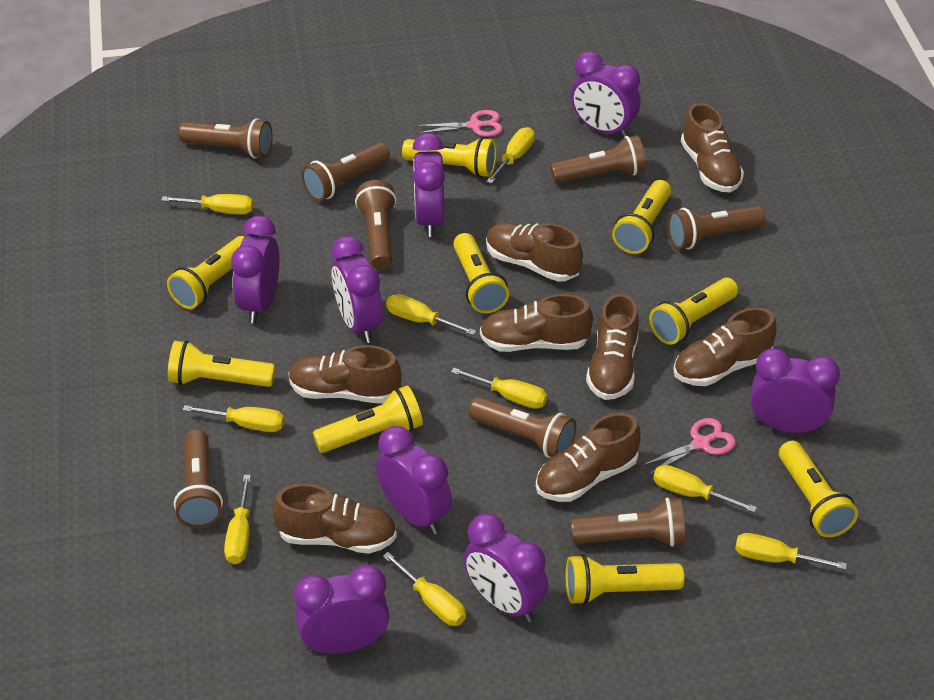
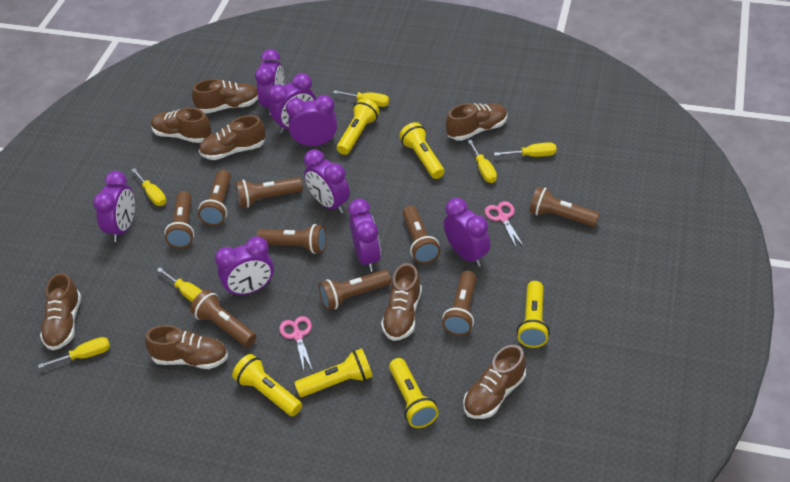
brown flashlight: [174,429,223,528] [179,118,272,158] [301,143,390,201] [355,180,396,270] [469,397,576,458] [550,135,646,184] [571,497,685,547] [667,206,765,249] = 8 -> [165,191,194,248] [190,290,256,347] [198,170,231,226] [235,177,303,208] [257,224,326,254] [319,270,391,310] [402,206,440,264] [442,271,476,336] [529,186,600,227] = 9
yellow flashlight: [167,236,244,309] [168,340,275,387] [313,385,423,453] [402,137,497,177] [453,233,509,314] [566,554,684,605] [612,180,671,254] [649,278,738,345] [779,441,858,538] = 9 -> [232,354,302,416] [295,348,373,397] [337,98,379,155] [389,358,439,428] [399,122,444,179] [517,281,550,348] = 6
yellow screwdriver: [161,194,253,214] [183,405,285,432] [224,475,251,564] [383,552,466,626] [386,294,476,336] [451,368,547,409] [487,127,535,184] [653,465,757,513] [735,533,847,570] = 9 -> [38,337,110,368] [132,168,166,206] [157,267,202,302] [333,90,390,107] [468,140,497,183] [494,142,557,157] = 6

